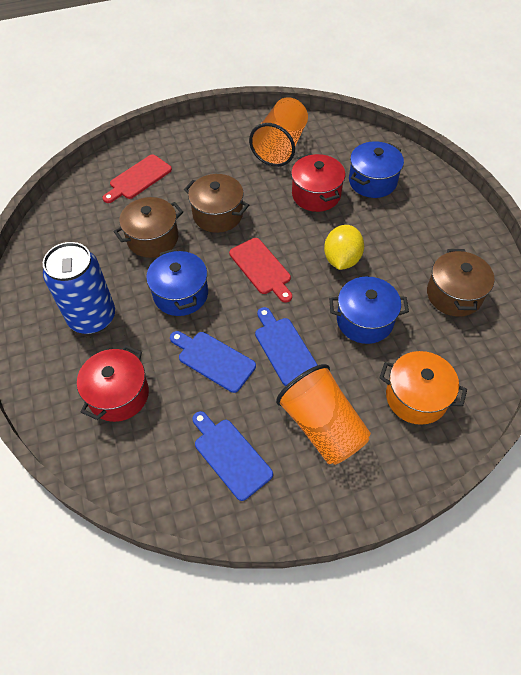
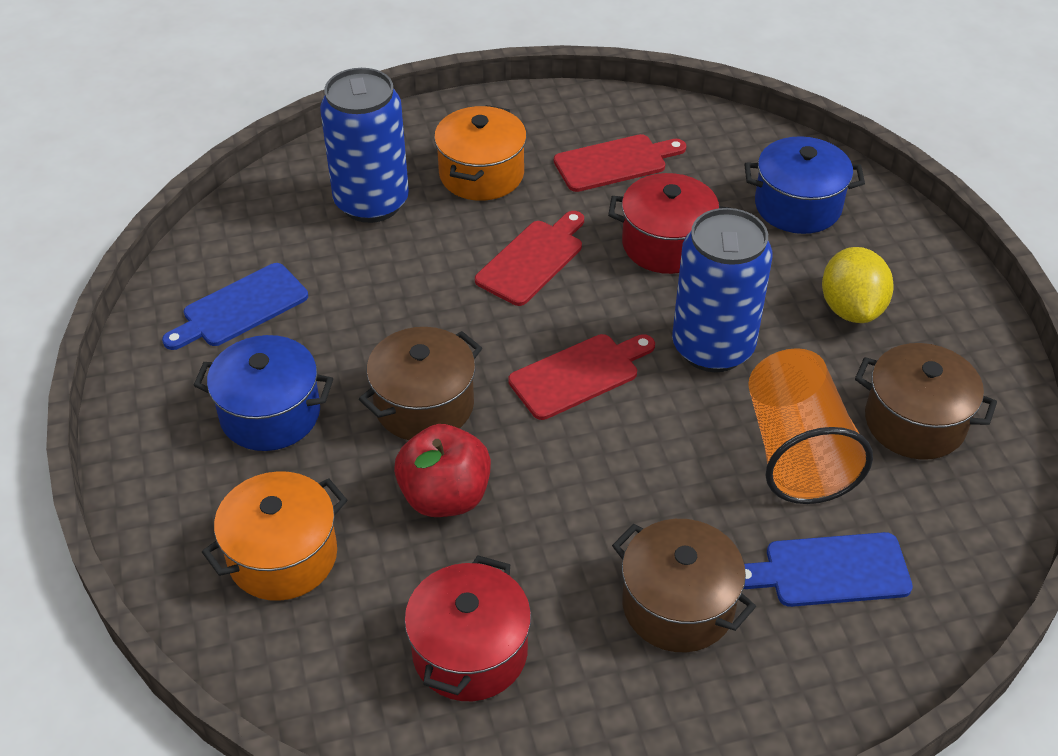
blue can: [43,242,115,334] = 1 -> [320,68,409,223] [672,208,772,372] = 2
blue cutting board: [170,331,256,393] [192,411,273,501] [255,307,317,386] = 3 -> [162,263,308,350] [744,532,913,607] = 2
blue pot: [146,249,208,316] [329,276,409,344] [349,141,404,198] = 3 -> [193,335,333,451] [744,136,865,234] = 2
orange cup: [249,97,308,167] [276,364,371,465] = 2 -> [748,348,873,504] = 1
orange pot: [379,351,467,425] = 1 -> [202,471,347,601] [434,105,527,201] = 2
red apple: none = 0 -> [394,424,491,517] = 1
red cutting board: [102,154,172,203] [229,238,292,303] = 2 -> [475,211,584,306] [508,334,655,420] [554,134,686,192] = 3

